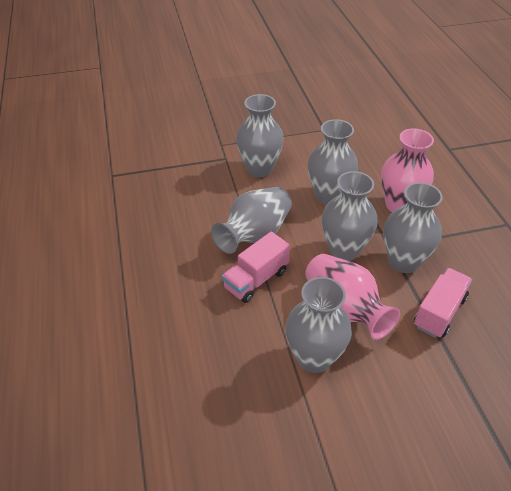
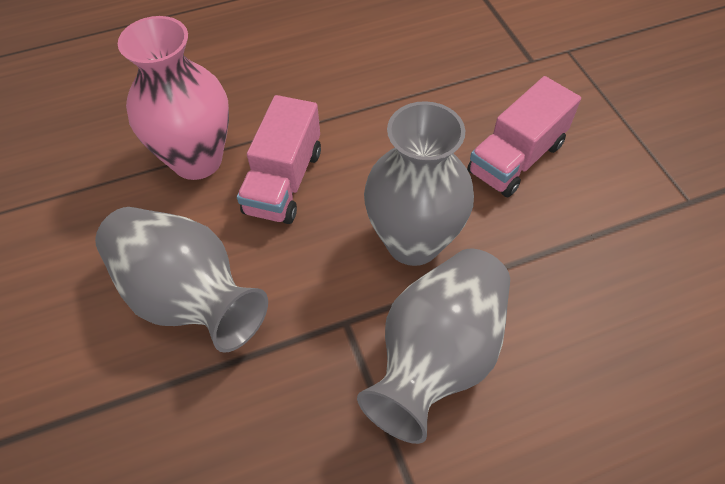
grey vase: [211,187,292,254] [236,94,284,177] [285,277,352,373] [308,119,358,205] [322,171,377,261] [384,182,443,273] = 6 -> [95,207,268,353] [357,249,510,444] [364,101,474,266] = 3
pink vase: [305,254,400,340] [381,128,434,212] = 2 -> [118,16,229,180] = 1

